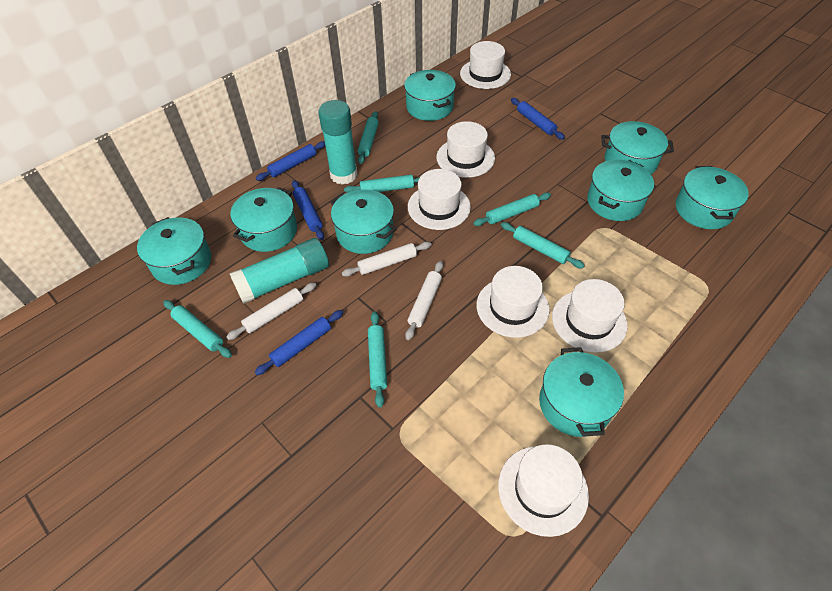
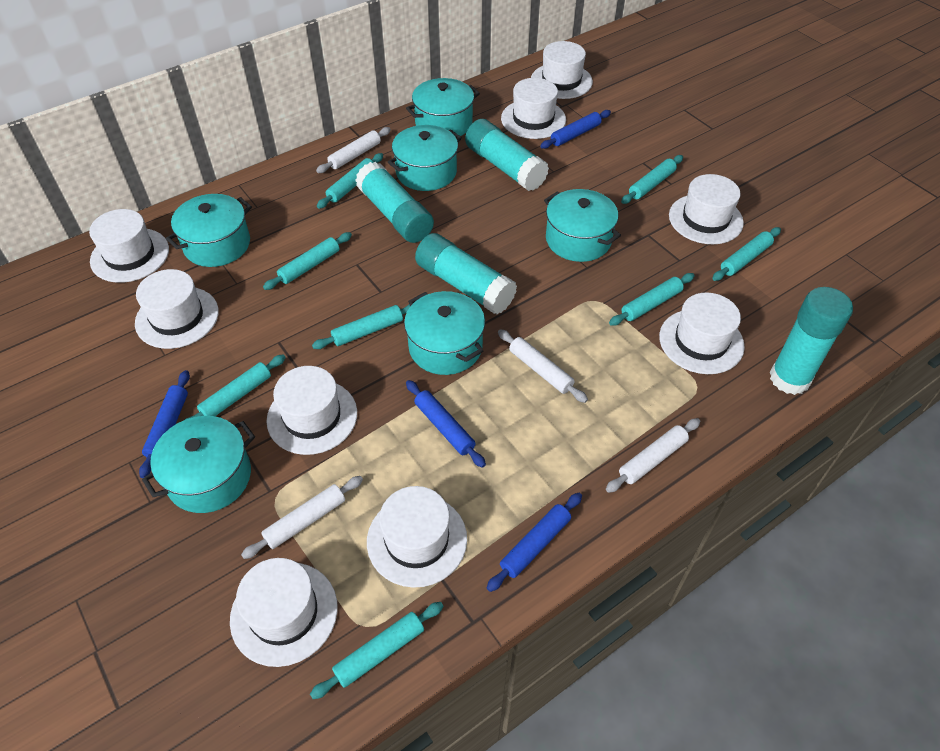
turquoise glue stick: [229,238,329,304] [318,100,358,185] = 2 -> [355,162,434,243] [415,233,517,314] [465,119,549,191] [770,287,853,395] = 4
turquoise pot: [137,217,211,285] [231,187,297,252] [331,189,397,254] [404,70,456,121] [539,347,624,437] [587,160,654,221] [601,121,674,174] [676,166,749,229] = 8 -> [142,416,255,513] [166,194,252,267] [388,125,462,191] [404,291,485,375] [406,78,480,136] [544,189,621,262] = 6
turquoise rolling pin: [163,300,232,358] [344,175,420,193] [358,111,379,164] [368,311,387,408] [473,193,551,226] [501,222,585,268] = 6 -> [185,354,286,420] [263,232,352,290] [310,602,443,699] [312,305,410,349] [317,153,383,209] [609,273,694,326] [621,155,683,204] [712,227,781,281] = 8
white hat: [408,169,471,230] [436,121,495,178] [460,41,511,89] [476,266,550,338] [498,444,589,537] [552,279,628,353] = 6 -> [89,209,169,283] [135,269,219,349] [230,558,338,667] [266,366,357,455] [367,486,467,588] [501,78,566,139] [531,41,593,99] [659,293,745,374] [669,174,744,244] = 9
white rolling pin: [226,283,316,340] [342,242,431,277] [405,261,443,340] = 3 -> [241,476,363,559] [316,127,391,173] [498,329,588,403] [606,418,700,493] = 4

